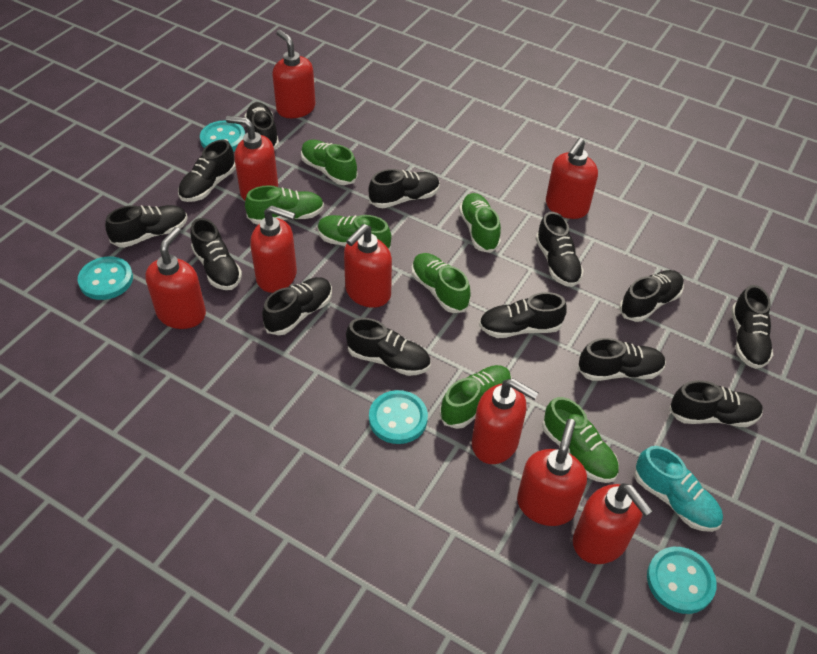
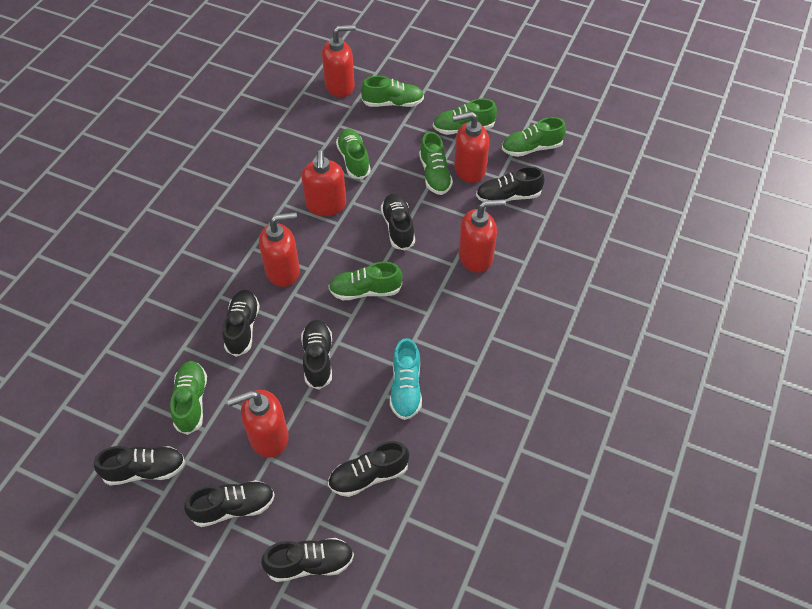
black shoe: [105,205,187,248] [178,140,236,202] [190,218,242,290] [244,102,279,150] [262,277,332,335] [346,318,430,376] [368,169,440,208] [479,292,567,338] [536,212,584,287] [577,338,666,381] [619,270,684,322] [669,380,763,427] [731,285,773,369] = 13 -> [94,446,185,486] [184,480,275,527] [223,290,260,357] [261,538,354,582] [301,320,332,390] [328,441,409,497] [381,194,415,251] [476,166,544,202] = 8
red soap dispenser: [145,227,206,329] [226,116,278,201] [250,205,297,293] [272,30,315,118] [344,224,392,308] [472,378,538,464] [517,419,587,526] [546,138,598,219] [573,483,653,564] = 9 -> [227,390,288,458] [259,212,300,287] [302,150,346,216] [322,25,356,97] [453,112,489,183] [459,199,505,273] = 6
turquoise button: [78,256,133,300] [200,120,245,152] [369,390,428,444] [647,547,717,614] = 4 -> none = 0

